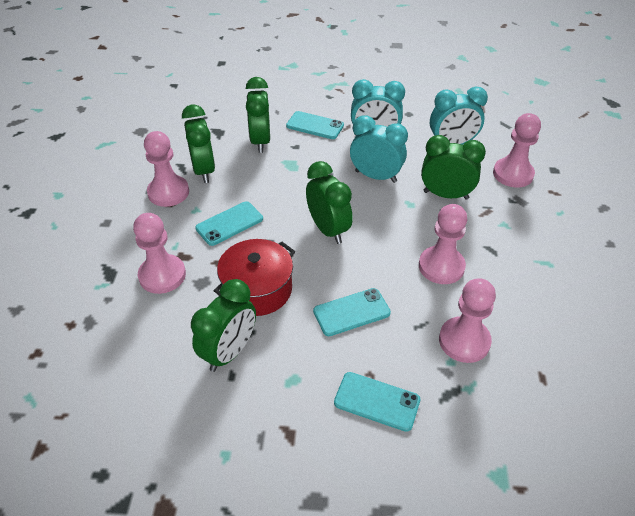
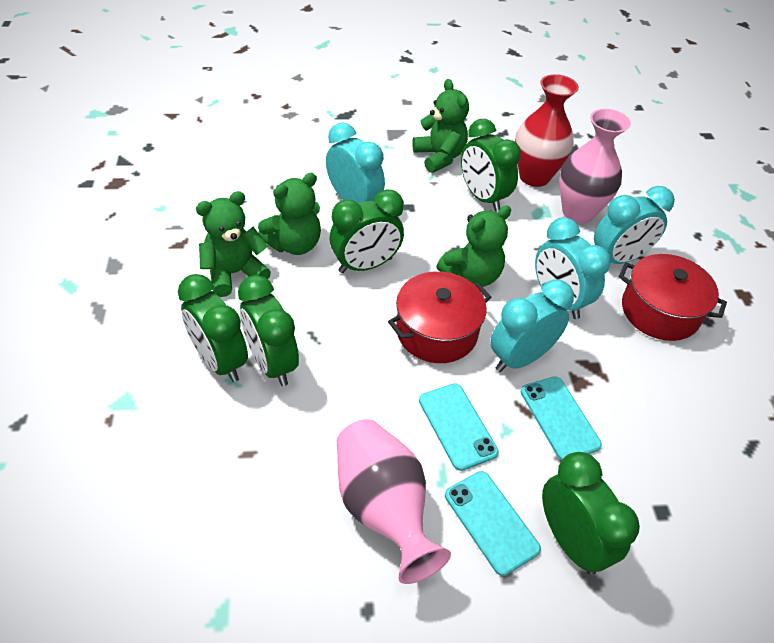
green teddy bear: none = 0 -> [196,191,271,297] [258,173,321,255] [412,79,469,173] [436,206,511,287] = 4
pink pawn: [133,213,186,294] [144,131,189,207] [419,204,467,284] [439,278,496,363] [493,113,541,187] = 5 -> none = 0
pink vase: none = 0 -> [337,419,451,584] [559,109,631,223] = 2
red pot: [214,239,295,316] = 1 -> [388,271,491,363] [619,254,727,341] = 2
red vase: none = 0 -> [515,74,579,187] = 1
turquoise clock: [350,115,408,183] [351,79,405,127] [430,87,488,145] = 3 -> [326,123,385,203] [490,279,574,372] [535,217,611,319] [594,186,675,264] = 4
turquoise phone: [195,201,263,246] [286,111,344,139] [313,288,391,336] [334,372,420,432] = 4 -> [419,383,499,471] [445,471,541,576] [521,376,602,460] = 3

